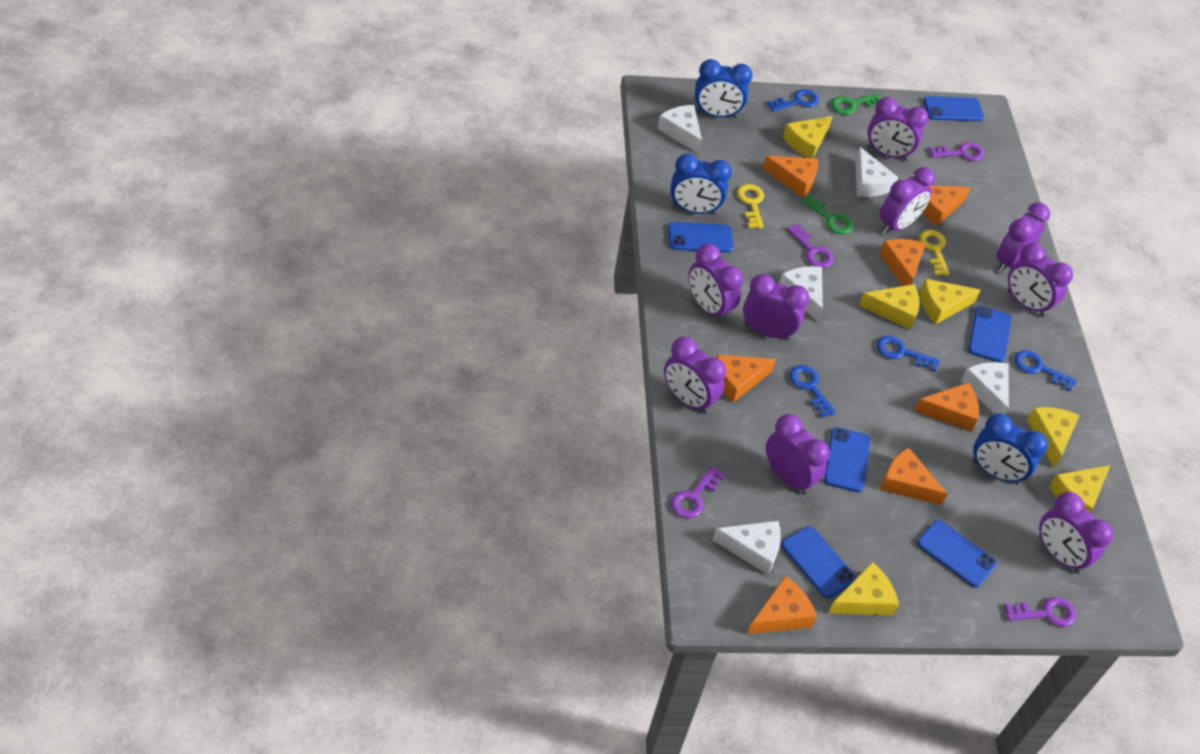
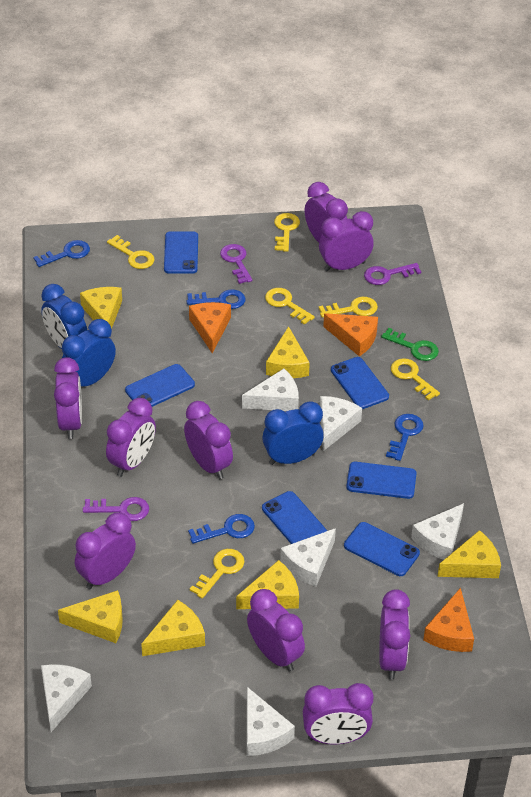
green key: [801,194,853,234] [831,93,881,115] = 2 -> [381,328,439,361] = 1
orange cheese: [716,354,776,402] [747,576,817,634] [762,156,818,198] [879,239,926,286] [880,447,948,505] [914,382,979,432] [922,185,971,226] = 7 -> [189,302,231,353] [323,313,378,356] [423,588,474,652] = 3
purple key: [671,466,725,519] [787,223,834,268] [929,142,984,161] [1004,597,1076,627] = 4 -> [83,497,149,521] [220,244,253,284] [364,263,421,285] = 3
white cheese: [657,105,702,154] [712,521,781,575] [779,266,823,322] [855,147,898,197] [961,362,1009,415] = 5 -> [41,664,92,732] [242,369,299,411] [247,687,295,756] [280,528,336,587] [320,396,362,451] [411,503,464,560] = 6
yellow key: [737,184,764,228] [919,230,950,276] = 2 -> [107,235,155,269] [190,549,244,599] [265,288,315,325] [274,213,300,252] [319,297,378,318] [391,358,440,401] = 6

